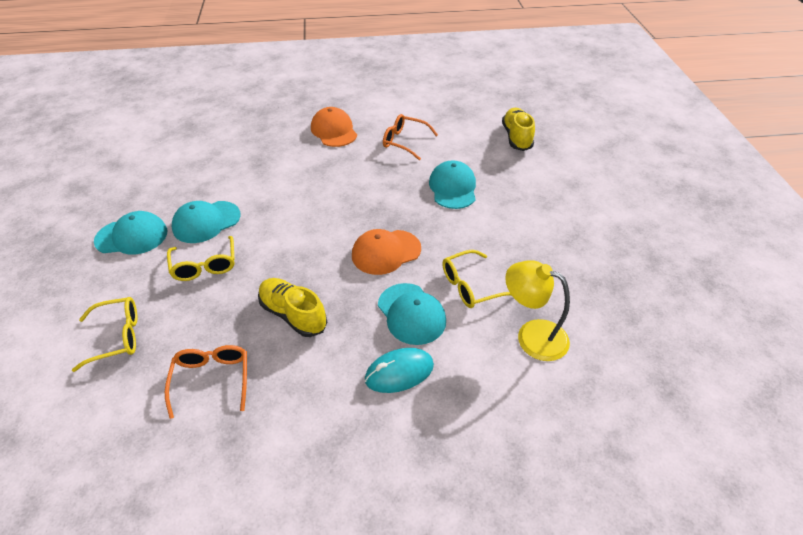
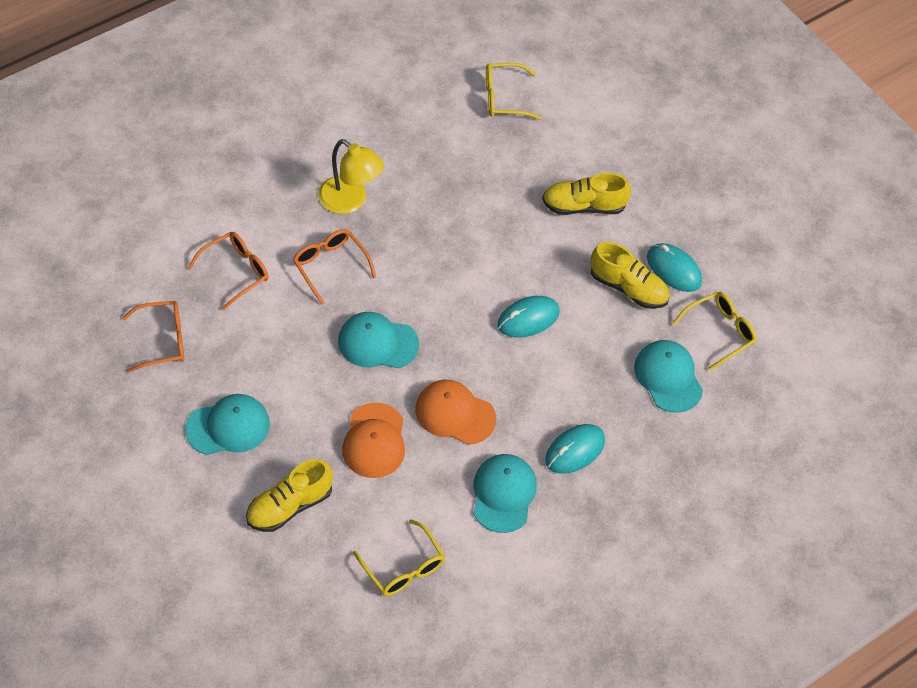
orange glasses: [165,345,247,419] [383,114,438,160] = 2 -> [122,301,184,373] [188,232,269,310] [293,229,376,305] = 3
turquoise mouse: [365,348,434,393] = 1 -> [497,296,560,337] [545,424,605,474] [647,243,702,292] = 3
yellow shoe: [258,278,327,337] [502,108,535,151] = 2 -> [246,459,333,532] [542,173,631,215] [590,242,670,309] = 3

